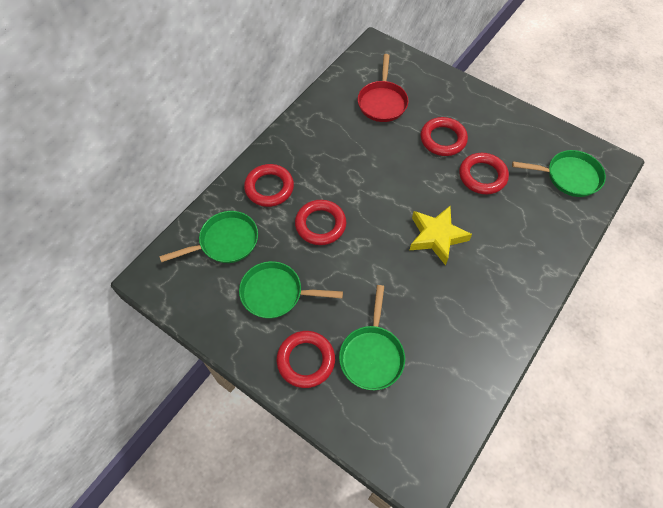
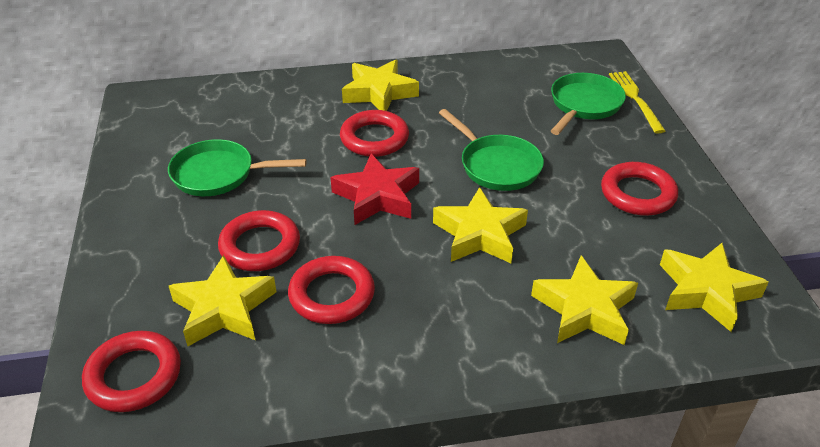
green pan: [159,211,258,263] [239,261,343,318] [339,285,405,390] [512,150,606,197] = 4 -> [168,139,307,196] [439,109,544,191] [551,73,626,135] = 3
red pan: [358,54,409,122] = 1 -> none = 0
red star: none = 0 -> [330,153,419,225] = 1
yellow fork: none = 0 -> [609,71,665,134] = 1
yellow star: [410,206,472,265] = 1 -> [169,255,277,346] [342,60,419,111] [433,187,528,263] [531,256,638,345] [660,243,769,332] = 5

